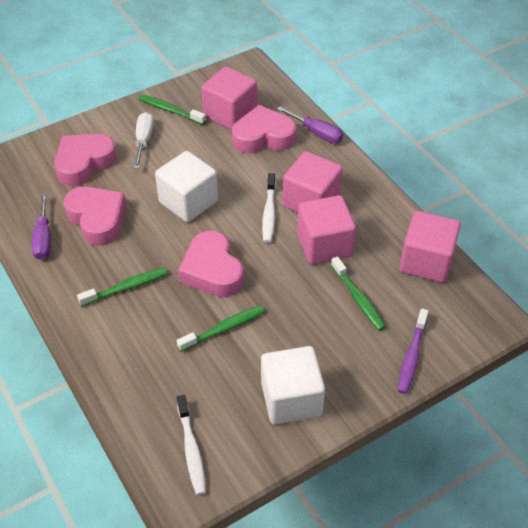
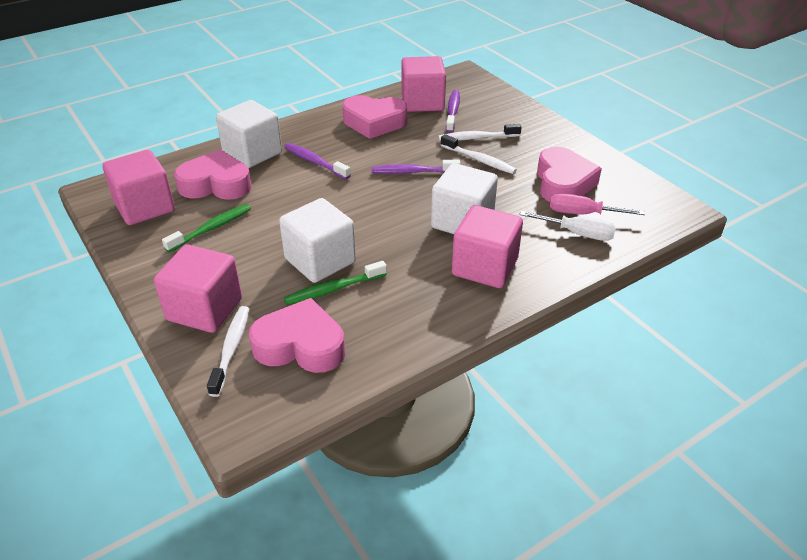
green toothbrush: [77,268,168,307] [139,95,206,125] [177,305,265,352] [331,256,386,331] = 4 -> [162,204,251,252] [284,261,387,305] = 2
pink screwdriver: none = 0 -> [550,193,645,215] = 1
purple screwdriver: [31,193,51,260] [277,107,343,143] = 2 -> none = 0
purple toothbrush: [398,308,429,394] = 1 -> [284,143,351,179] [371,160,460,174] [446,90,460,133] = 3
white cube: [155,151,218,222] [261,346,325,424] = 2 -> [216,100,282,168] [279,198,356,283] [431,163,498,234] = 3
white toothbrush: [177,395,206,495] [262,173,276,243] = 2 -> [207,306,249,397] [438,124,522,141] [441,134,517,174] = 3

